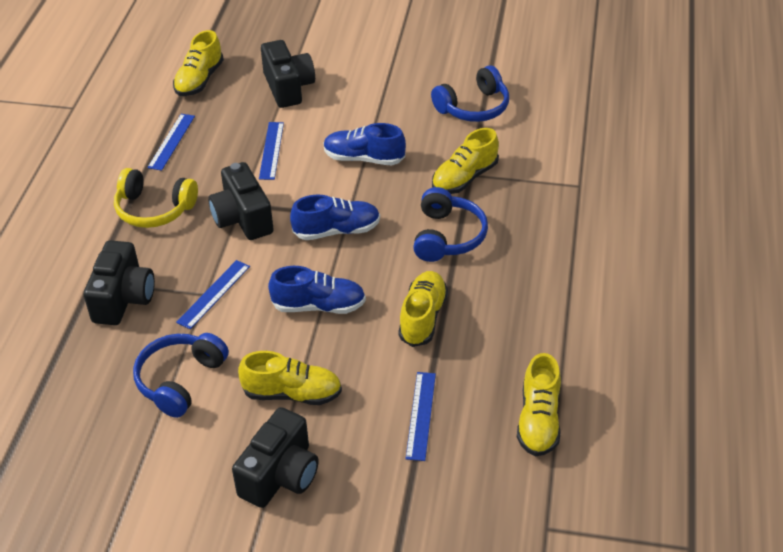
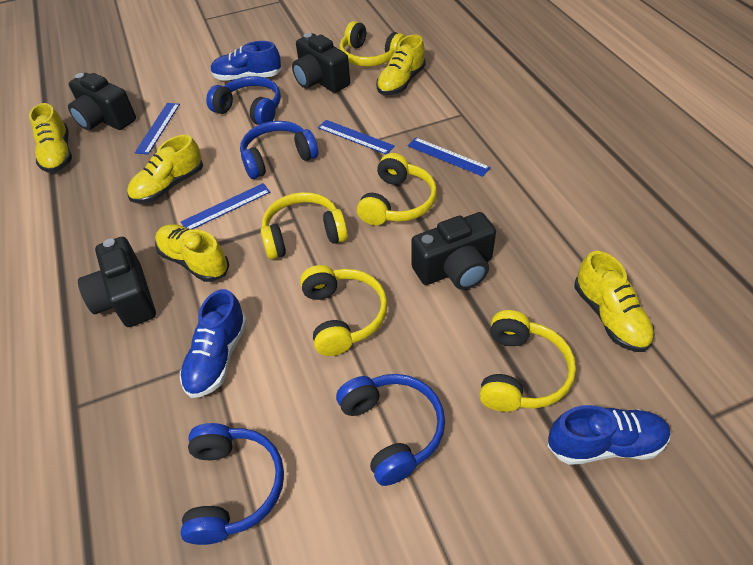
blue headphones: [133,333,229,418] [413,187,488,262] [431,65,509,122] = 3 -> [180,423,284,545] [206,76,281,125] [240,121,318,179] [336,374,445,486] = 4
yellow headphones: [114,168,198,228] = 1 -> [261,192,348,259] [300,265,388,356] [339,21,406,67] [357,153,437,226] [479,310,576,412] = 5

